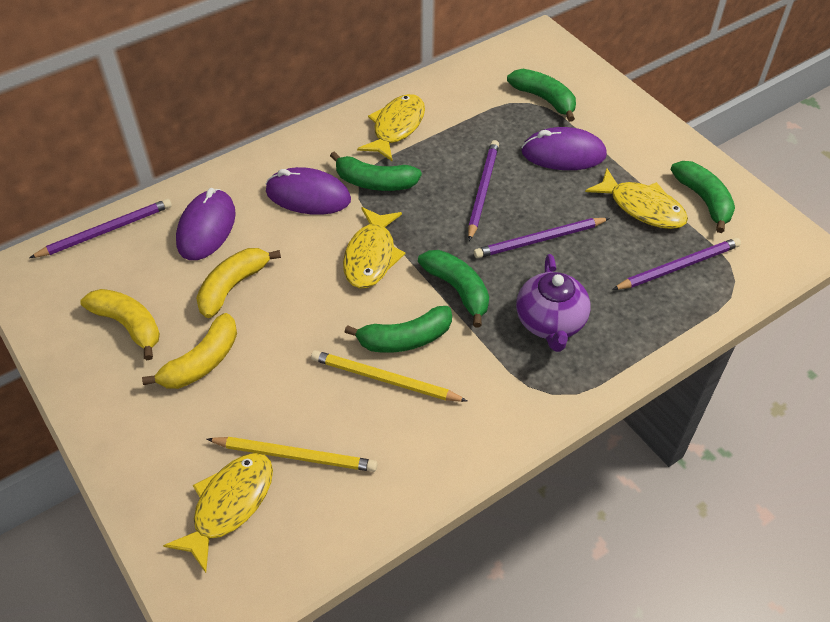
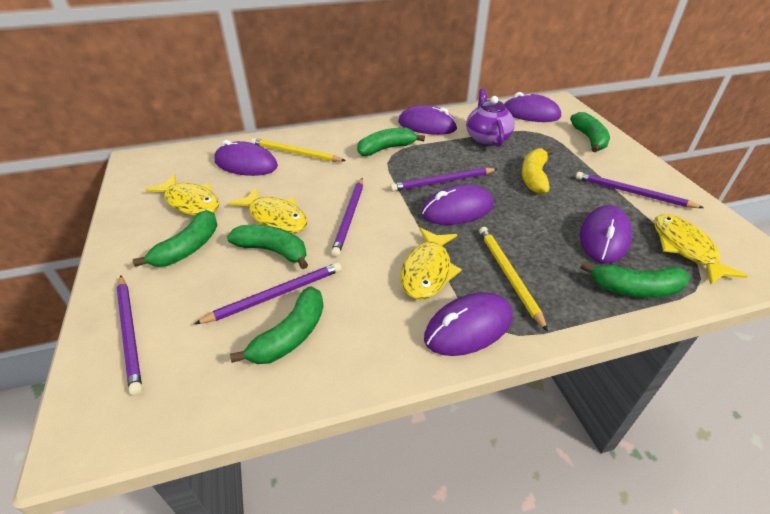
green banana: [330,151,422,191] [345,306,452,353] [418,250,489,328] [507,69,576,122] [671,161,735,233] = 5 -> [133,210,218,267] [227,225,308,269] [230,286,324,364] [357,127,425,156] [570,112,610,152] [580,262,690,298] = 6
purple mouse: [176,188,236,260] [266,167,351,215] [521,127,607,170] = 3 -> [214,140,278,176] [398,105,457,135] [421,184,494,225] [424,292,513,356] [504,92,561,122] [580,205,632,263] = 6
purple pencil: [29,199,172,258] [468,140,499,241] [474,218,610,258] [612,238,741,290] = 4 -> [117,275,142,396] [194,262,342,324] [331,178,363,257] [390,168,497,191] [576,172,704,208] = 5
yellow banana: [80,289,160,360] [142,313,237,389] [196,248,281,318] = 3 -> [522,148,553,194] = 1

